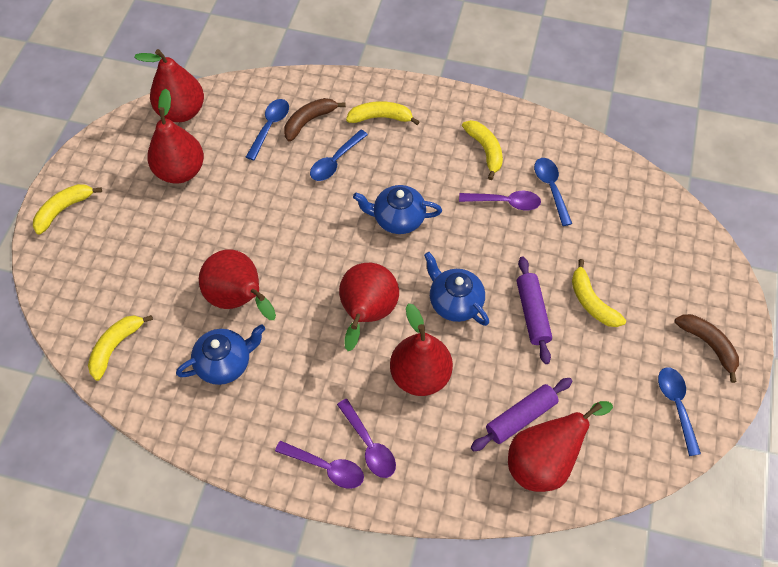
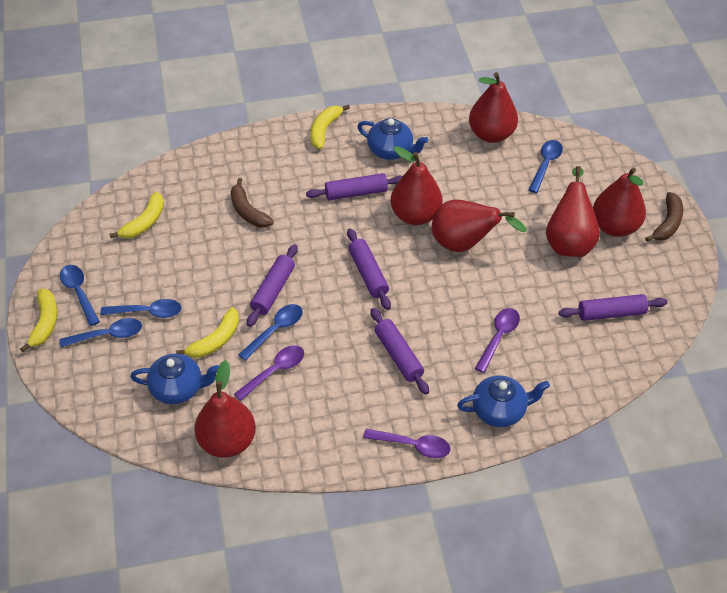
blue spoon: [246,99,289,160] [310,130,368,181] [534,158,572,226] [658,367,701,456] = 4 -> [60,265,100,326] [60,318,142,347] [100,299,181,318] [238,304,303,361] [528,140,563,193] = 5
purple rolling pin: [471,378,572,451] [517,256,552,364] = 2 -> [247,244,298,327] [306,173,402,201] [347,228,391,310] [370,308,429,394] [559,294,668,321] = 5
yellow banana: [33,184,102,235] [88,315,153,381] [346,101,420,125] [462,120,503,180] [572,259,626,327] = 5 -> [20,289,58,352] [110,192,164,239] [176,307,239,358] [310,105,350,149] = 4

